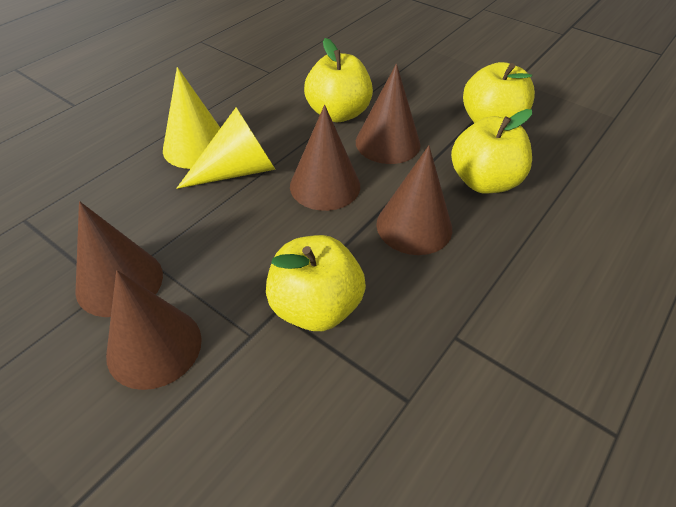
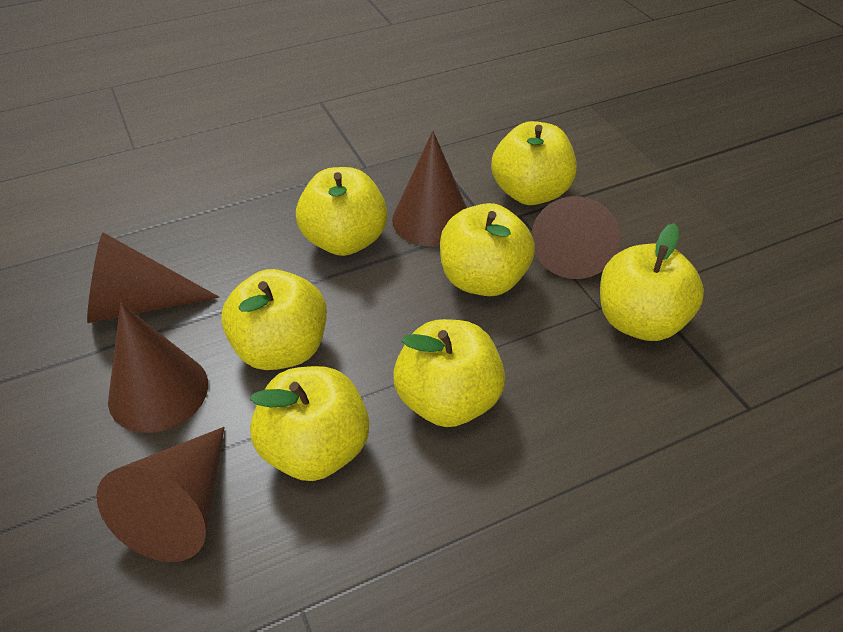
yellow apple: [266,235,366,331] [304,38,373,122] [451,109,532,194] [463,62,535,123] = 4 -> [221,269,327,370] [250,366,369,481] [296,167,387,256] [393,319,505,427] [440,203,535,296] [491,121,577,205] [600,223,704,341] = 7
yellow cone: [163,67,220,169] [176,107,276,189] = 2 -> none = 0

